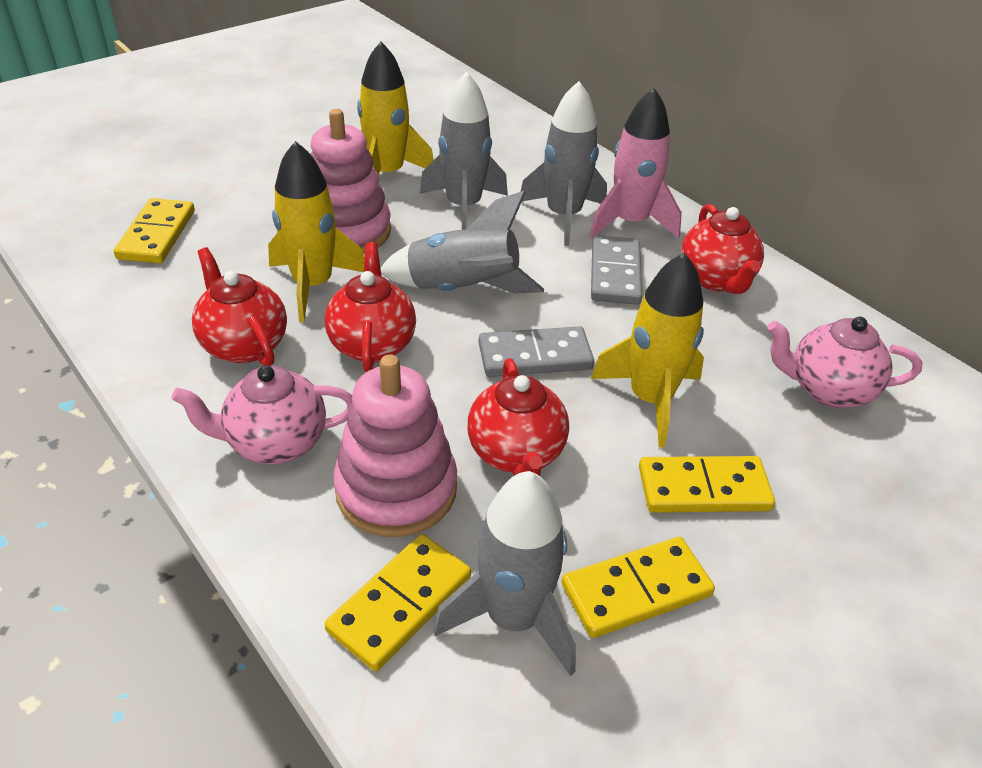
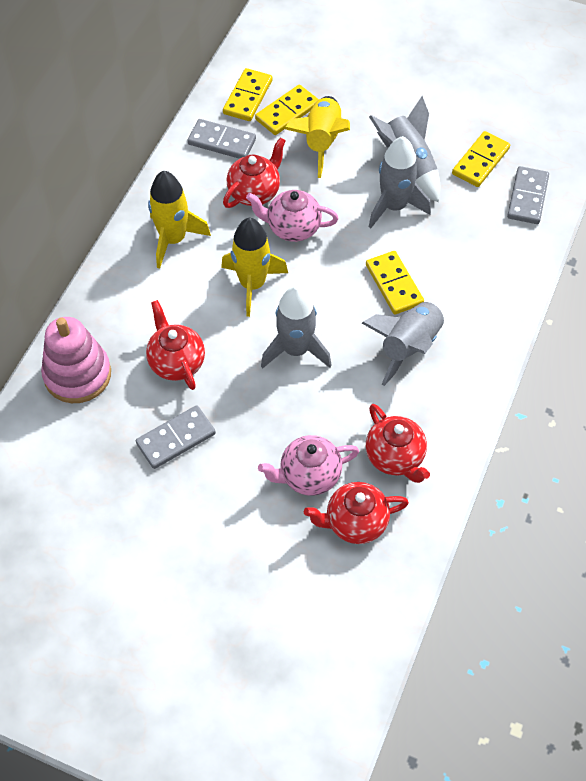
grey domino: [479,326,594,377] [591,235,642,305] = 2 -> [136,405,216,469] [187,119,256,159] [507,166,549,224] = 3
pink rocket: [589,88,682,239] = 1 -> none = 0
pink stacking toy: [311,109,391,254] [333,354,457,537] = 2 -> [41,317,111,403] = 1

